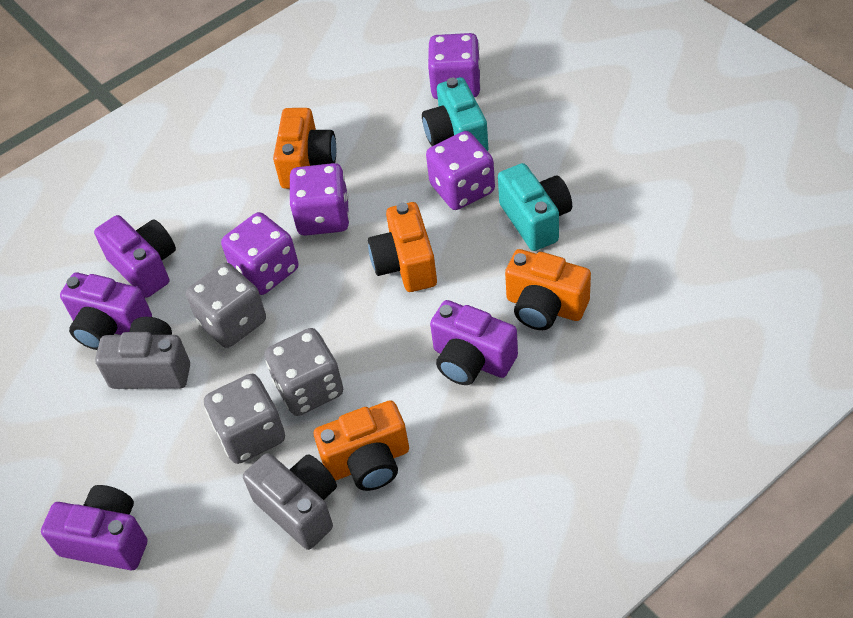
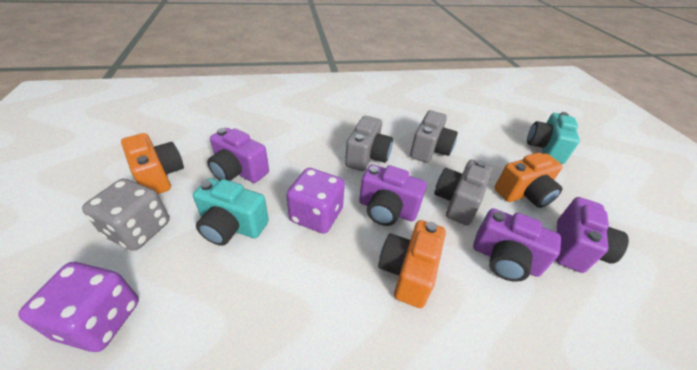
grey camera: [95,317,190,389] [243,453,337,550] = 2 -> [345,116,393,171] [410,110,458,163] [434,160,492,225] = 3
grey dice: [186,263,266,348] [204,374,285,464] [265,328,343,416] = 3 -> [82,179,169,251] = 1
orange camera: [273,108,336,189] [314,400,409,491] [368,202,437,292] [505,249,591,330] = 4 -> [121,133,184,194] [378,220,446,308] [494,153,563,208] = 3
purple dice: [221,212,298,295] [289,163,349,236] [426,131,495,210] [428,33,481,99] = 4 -> [18,262,139,352] [286,168,345,234] = 2

